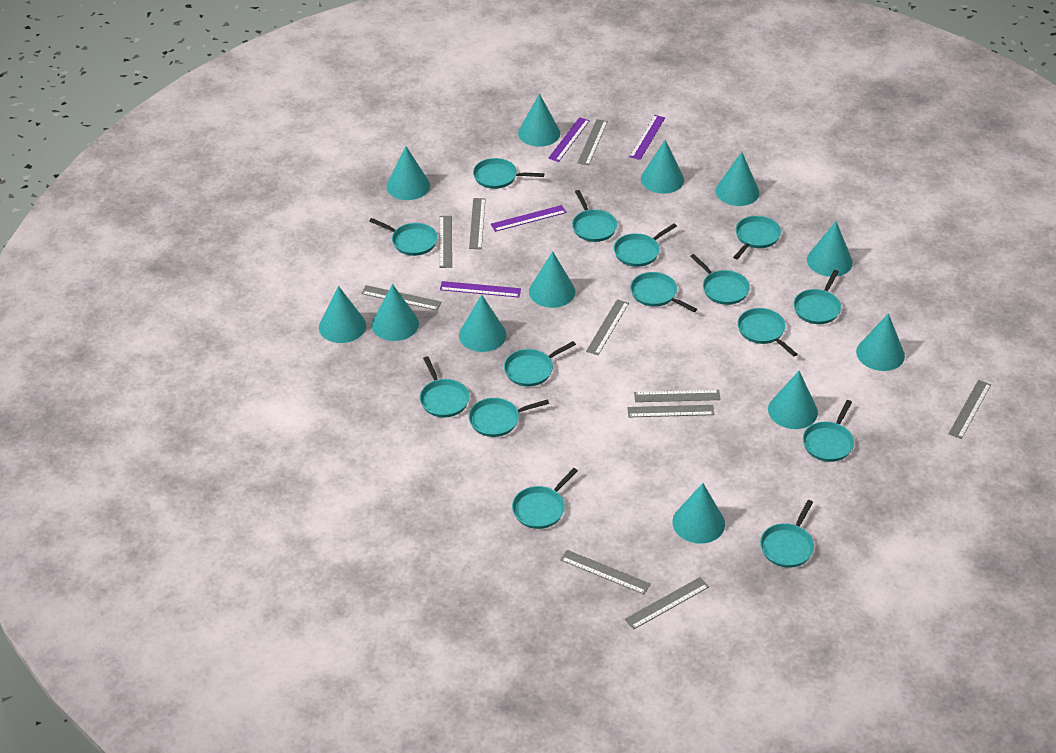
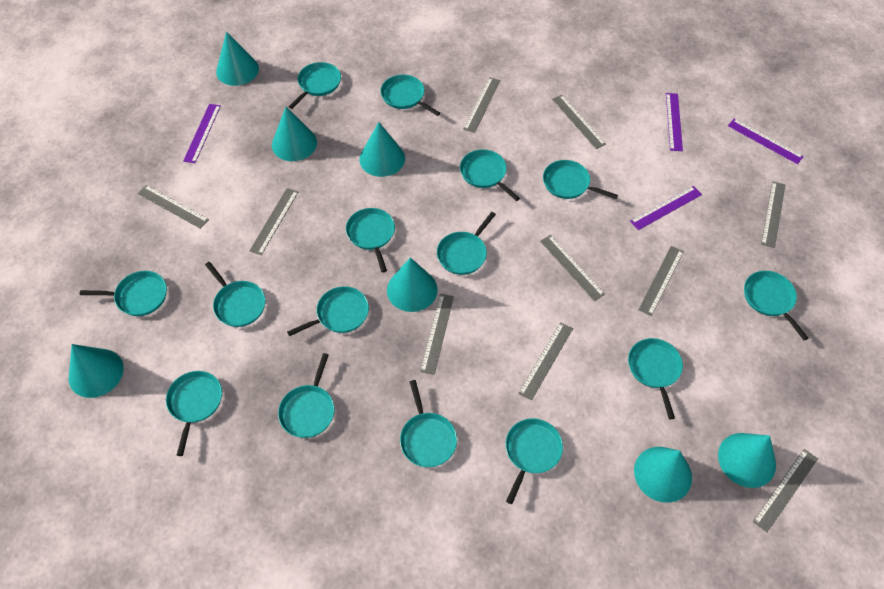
turquoise cone: [319,286,366,343] [372,284,419,341] [386,147,430,200] [459,295,507,352] [518,94,560,147] [529,251,575,308] [641,140,684,194] [672,483,725,544] [716,152,760,206] [768,371,818,429] [807,221,853,277] [856,313,905,371] = 12 -> [69,344,124,398] [216,31,259,86] [272,107,317,161] [359,122,405,177] [387,257,438,312] [634,447,692,503] [718,433,776,488] = 7

